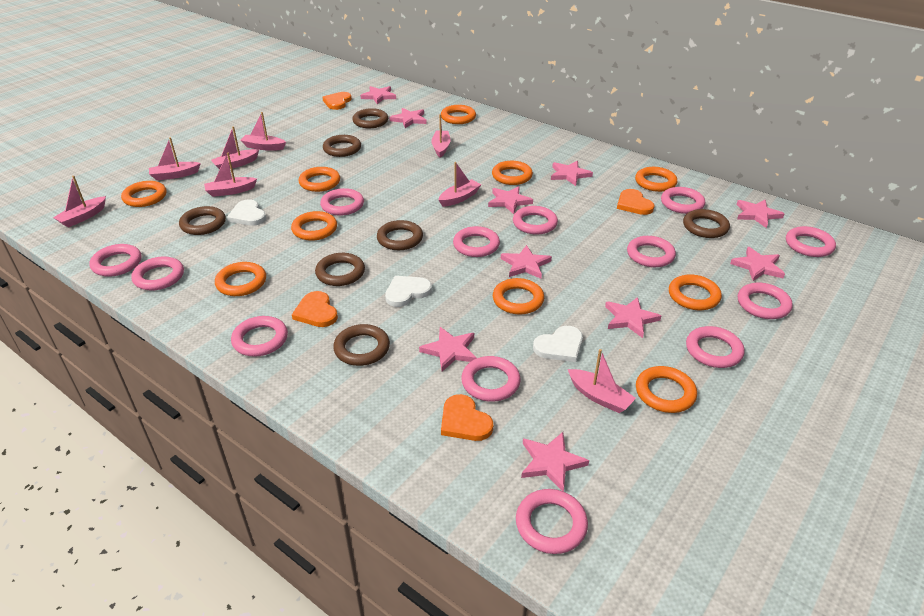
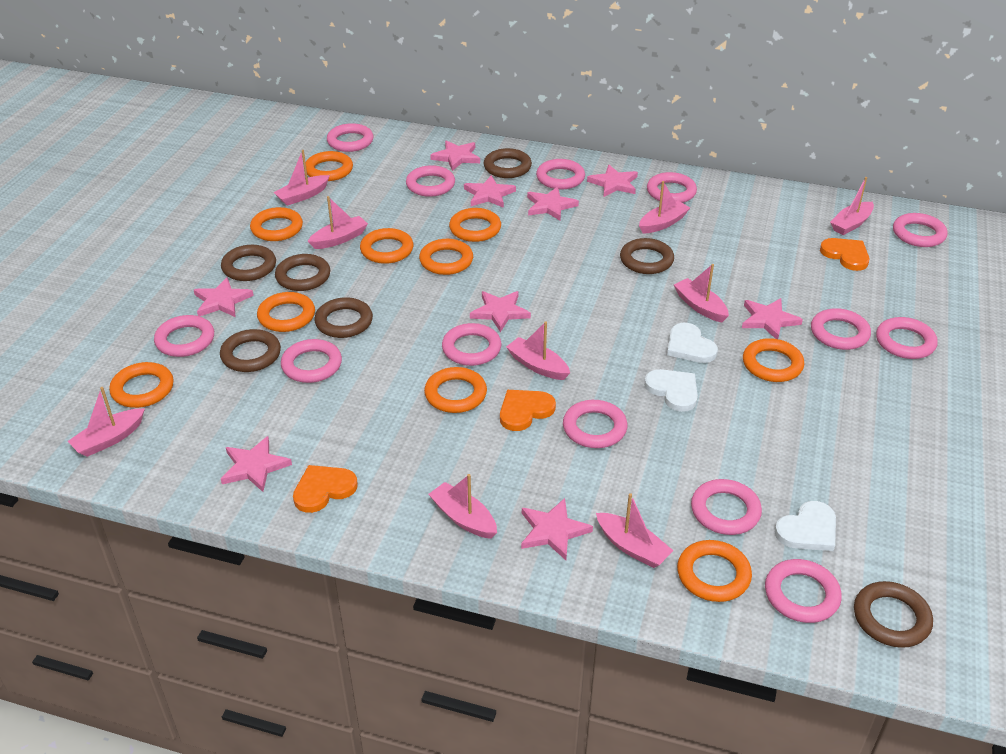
orange heart: [292,291,338,327] [322,92,352,110] [441,394,493,441] [617,189,654,215] = 4 -> [293,465,358,513] [500,390,556,431] [820,238,869,271] = 3
pink boat: [53,176,106,228] [149,137,201,180] [204,153,257,197] [211,126,259,169] [240,112,286,151] [431,114,450,158] [439,162,482,207] [568,349,636,413] = 8 -> [68,387,145,457] [273,150,330,206] [308,196,368,249] [428,474,497,539] [506,321,570,380] [596,493,674,568] [639,181,690,233] [674,264,729,322] [830,177,874,235] = 9
pink star: [360,86,396,104] [390,108,427,128] [419,327,477,372] [488,186,533,214] [501,245,552,279] [521,432,589,492] [551,161,593,186] [605,297,661,338] [730,247,785,281] [736,200,784,228] = 10 -> [194,277,254,317] [221,436,292,492] [430,140,480,171] [464,175,516,208] [470,291,531,332] [521,498,593,560] [527,187,579,221] [587,165,638,197] [742,298,803,339] = 9

